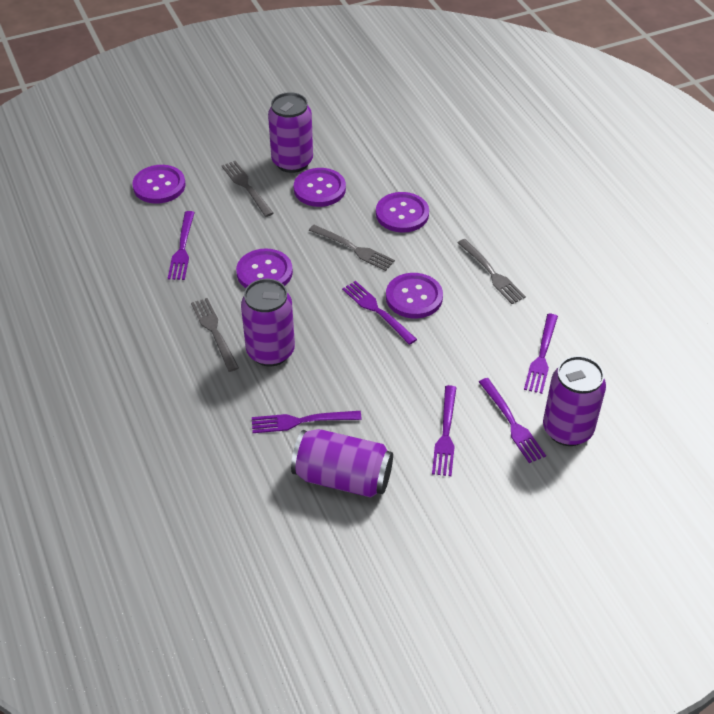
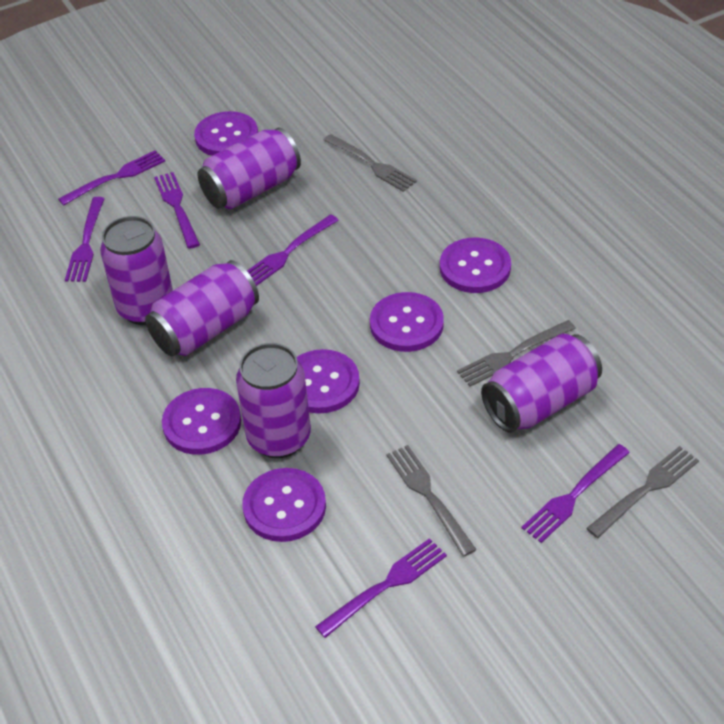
purple button: [132,165,186,204] [236,249,293,288] [294,168,346,207] [376,192,429,233] [386,273,443,319] = 5 -> [162,388,241,455] [194,111,258,156] [242,468,326,542] [297,349,360,414] [370,292,444,352] [440,238,511,293] = 6
purple can: [241,279,295,366] [268,92,313,173] [291,429,393,498] [543,356,606,446] = 4 -> [100,216,173,325] [145,260,259,356] [198,127,301,209] [236,343,311,458] [481,334,602,433] = 5

